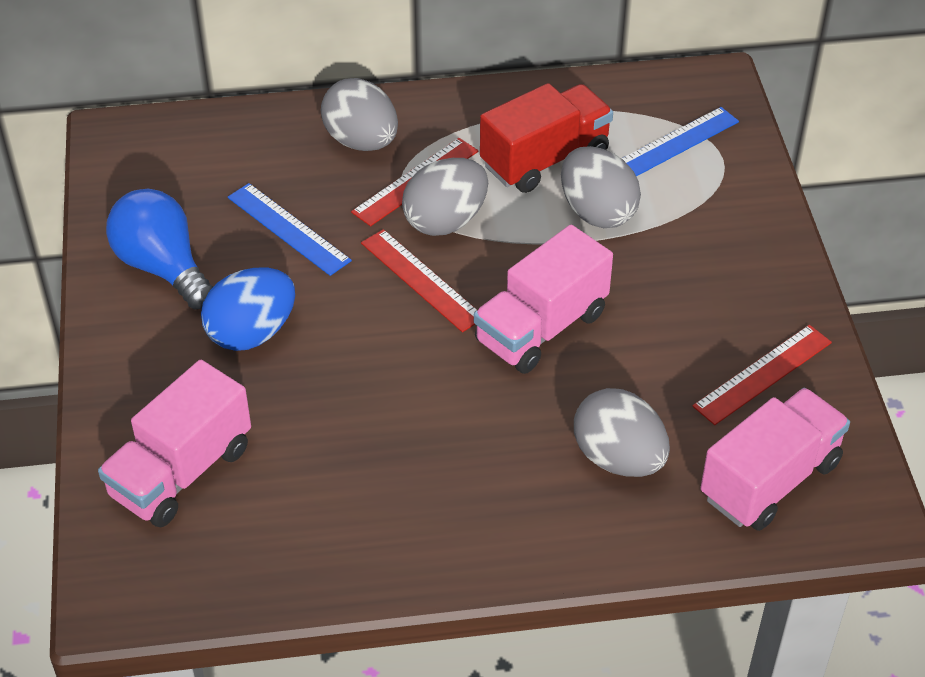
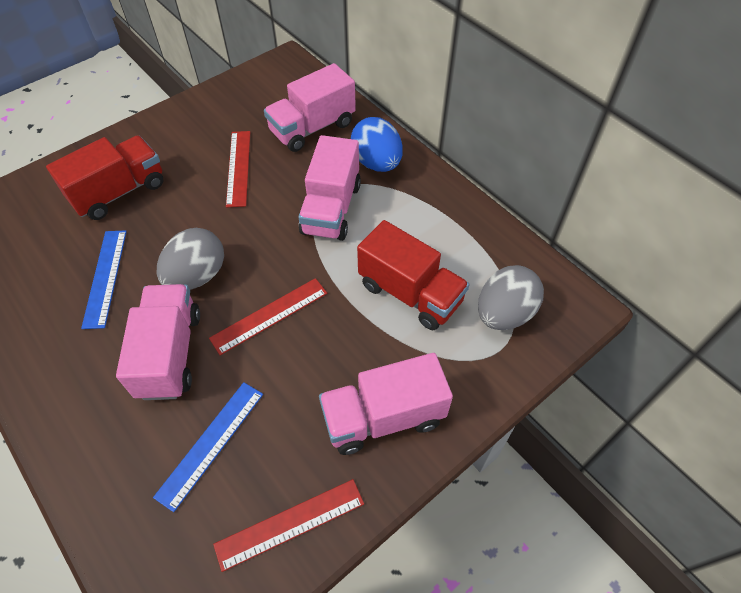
blue light bulb: [106,189,214,309] = 1 -> none = 0
grey egg: [321,78,398,151] [402,158,488,236] [561,146,641,228] [574,388,670,477] = 4 -> [157,228,224,290] [478,265,544,330] = 2
pink truck: [98,360,251,527] [474,225,613,374] [701,388,850,531] = 3 -> [116,284,200,400] [264,63,356,152] [298,135,361,241] [319,353,453,455] = 4
red truck: [480,83,613,193] = 1 -> [46,135,164,220] [357,220,469,330] = 2

